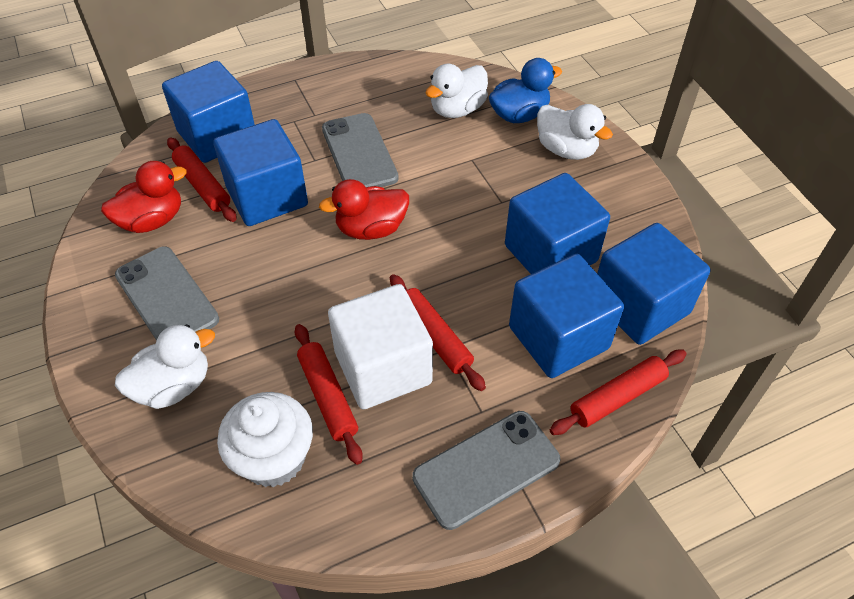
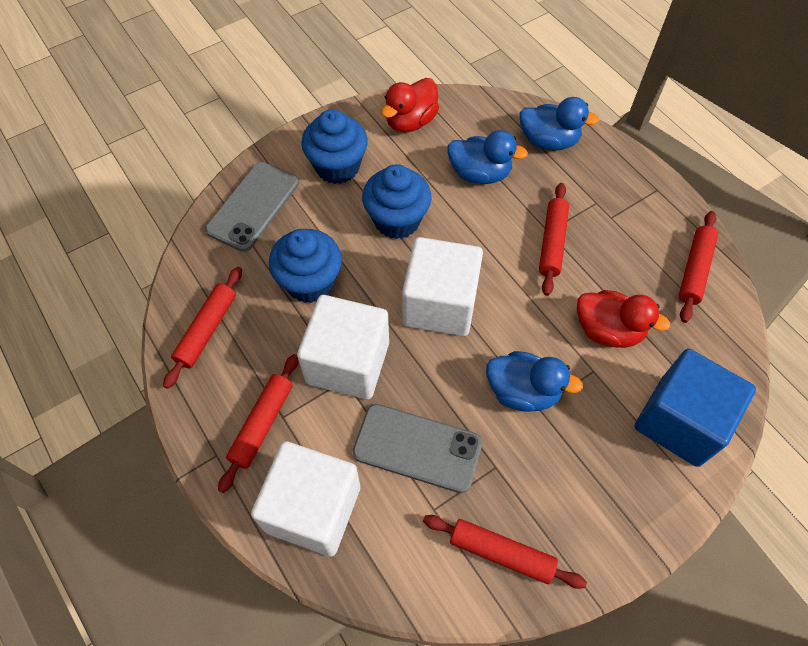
blue cube: [162,61,255,163] [213,119,308,226] [505,173,610,274] [509,254,624,378] [597,223,711,345] = 5 -> [635,349,756,467] = 1
blue cupcake: none = 0 -> [269,229,342,303] [301,109,368,184] [362,164,432,239] = 3
blue duck: [489,58,562,123] = 1 -> [447,130,528,184] [486,351,583,412] [519,97,599,151] = 3
grey phone: [115,246,219,341] [322,113,399,187] [412,411,560,530] = 3 -> [205,162,299,252] [353,404,482,493] = 2
red rolling pin: [167,137,236,222] [295,324,363,465] [390,274,486,391] [550,350,686,435] = 4 -> [163,267,242,389] [218,354,299,493] [423,515,587,589] [539,183,569,296] [679,211,718,323] = 5
white cube: [328,284,433,409] = 1 -> [251,441,360,556] [297,295,389,400] [402,237,483,336] = 3
white cupcake: [217,392,313,487] = 1 -> none = 0
white duck: [115,324,215,409] [425,64,488,118] [537,104,613,160] = 3 -> none = 0

